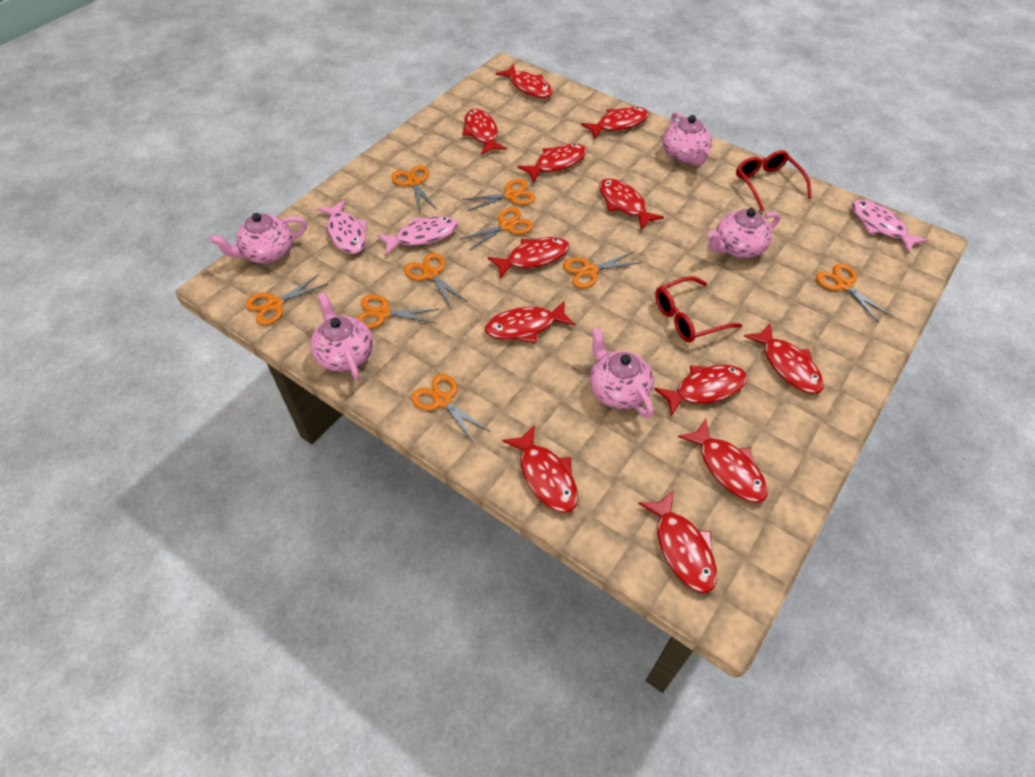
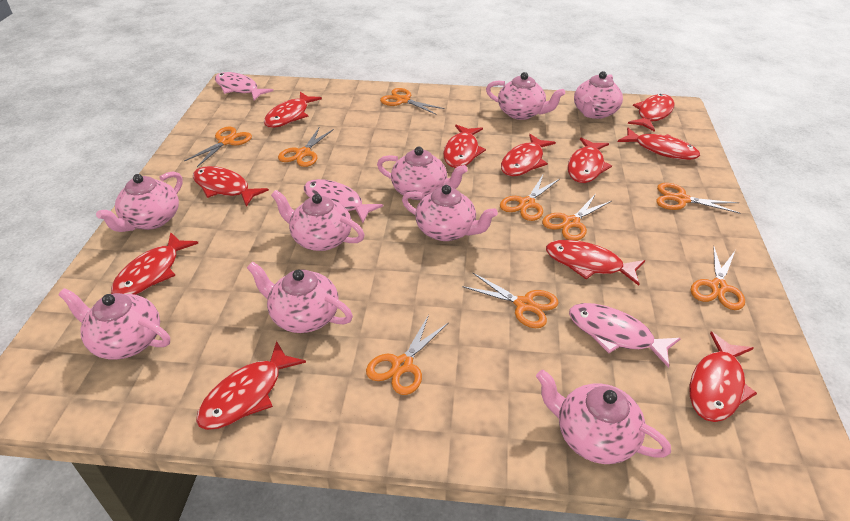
pink teapot: [210,213,307,263] [310,292,373,380] [590,327,654,418] [662,112,712,166] [708,208,780,258] = 5 -> [58,288,170,360] [96,171,183,232] [247,262,353,333] [271,190,365,251] [377,147,468,200] [402,185,498,241] [486,72,565,120] [536,370,671,464] [574,71,623,119] = 9
red fish: [462,109,507,155] [485,300,575,343] [487,237,570,279] [495,64,553,98] [502,425,578,513] [517,143,587,183] [581,107,649,139] [599,178,664,230] [638,490,717,593] [654,365,747,416] [678,419,768,503] [744,323,824,394] = 12 -> [111,232,198,295] [193,166,269,207] [196,341,306,430] [264,92,322,128] [443,125,486,168] [501,134,556,176] [546,240,645,286] [568,138,612,183] [618,128,700,160] [628,94,674,132] [689,332,757,422] = 11
red glasses: [655,276,742,343] [736,150,812,211] = 2 -> none = 0

